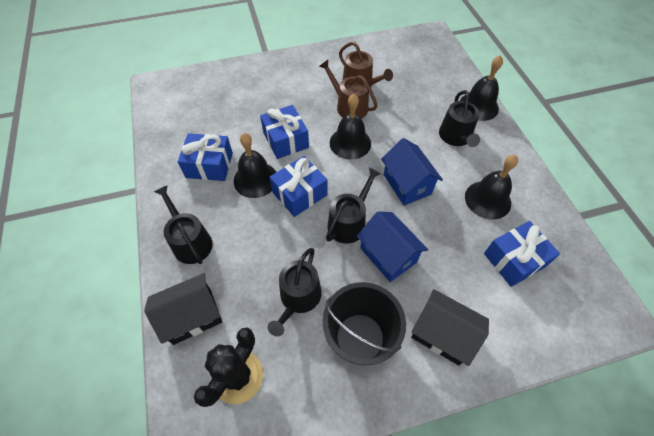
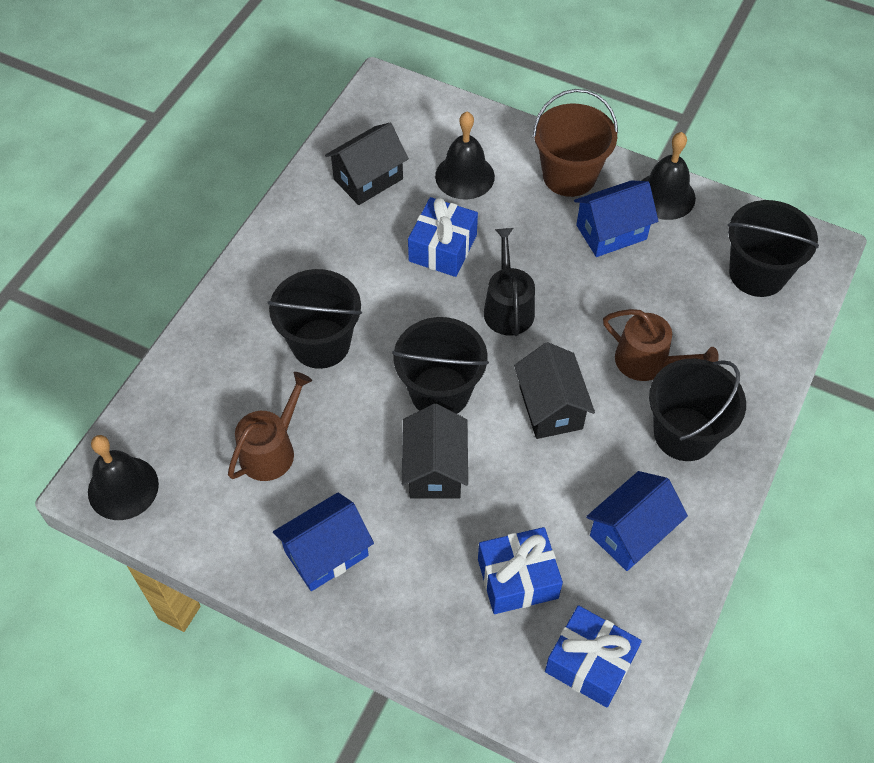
black bell: [234,133,276,198] [330,94,371,160] [460,55,503,121] [465,155,518,220] = 4 -> [88,435,159,520] [435,112,495,200] [642,132,696,220] = 3
black bucket: [323,282,406,365] = 1 -> [267,269,362,369] [392,317,489,414] [649,359,746,461] [727,200,819,297] = 4
black cactus: [194,327,263,407] = 1 -> none = 0
black house: [144,273,222,345] [411,289,489,366] = 2 -> [325,123,409,205] [402,404,468,499] [514,342,595,439] = 3
black watering can: [154,185,213,264] [268,248,322,336] [326,167,381,244] [439,90,480,147] = 4 -> [484,228,535,336] = 1
blue gift: [178,133,233,181] [260,105,309,159] [269,156,328,217] [484,221,560,287] = 4 -> [408,197,478,277] [478,527,563,614] [545,605,642,708] = 3
blue house: [357,211,428,282] [381,138,443,206] = 2 -> [273,493,374,591] [574,180,658,257] [586,471,688,571] = 3
brown bucket: none = 0 -> [533,89,618,197] = 1

